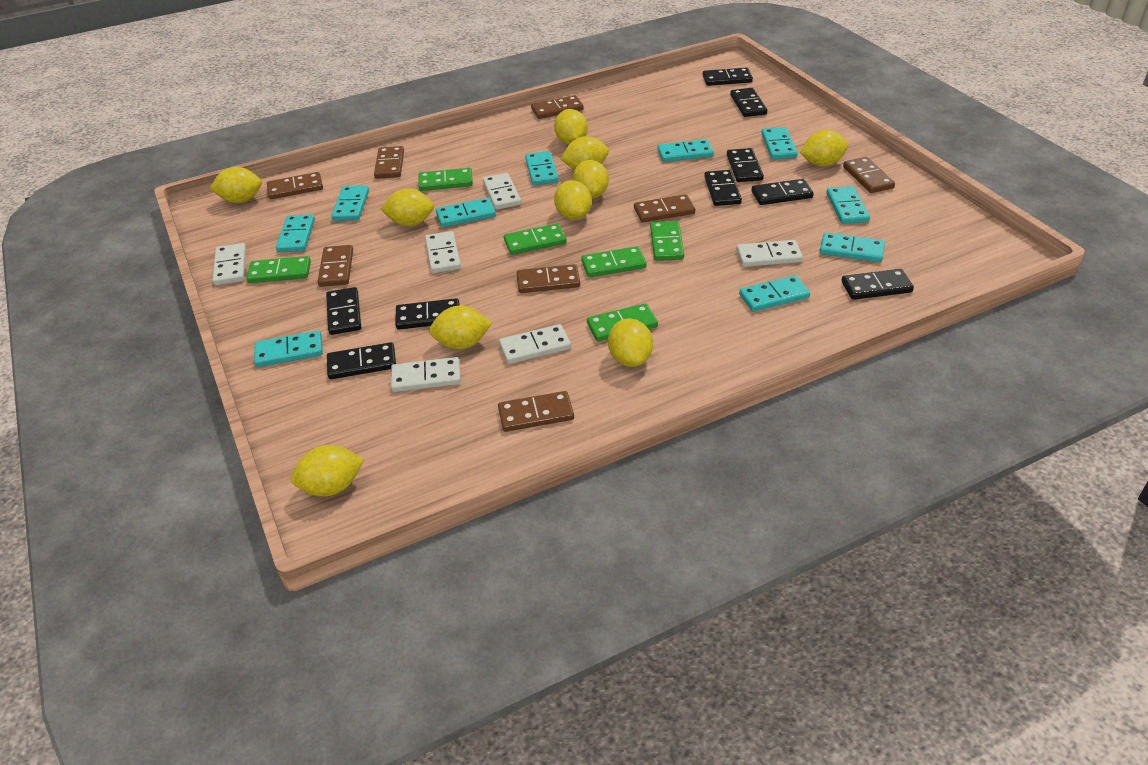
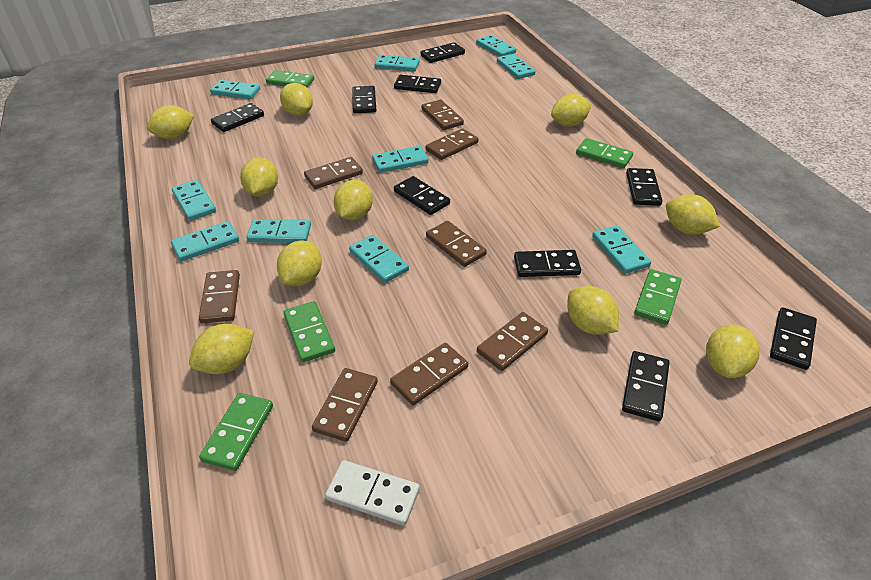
green domino: [247,256,311,283] [418,168,473,191] [504,224,567,255] [581,246,646,277] [587,303,658,342] [650,221,684,261] = 6 -> [199,393,273,471] [266,70,314,88] [284,301,335,362] [576,138,633,168] [634,269,682,325] = 5
white domino: [212,243,246,285] [391,357,461,392] [425,231,461,273] [483,173,521,210] [499,324,571,364] [736,240,803,267] = 6 -> [325,460,420,526] = 1

